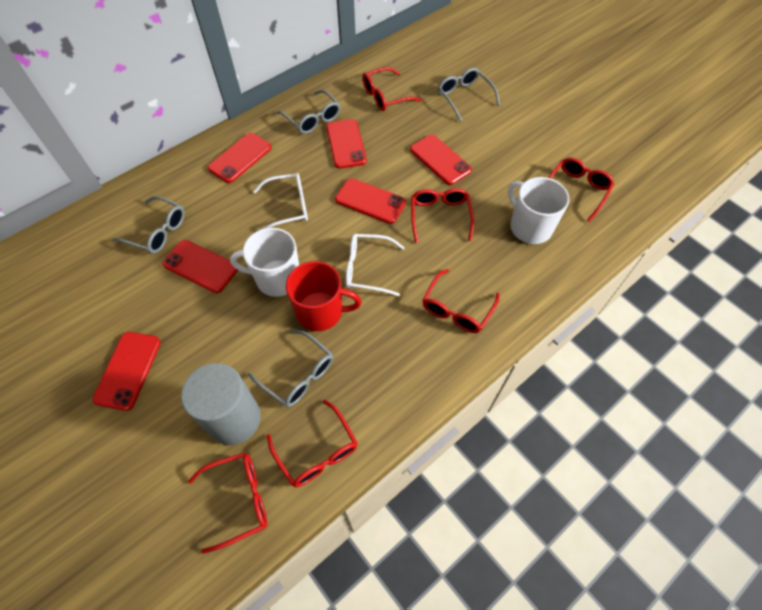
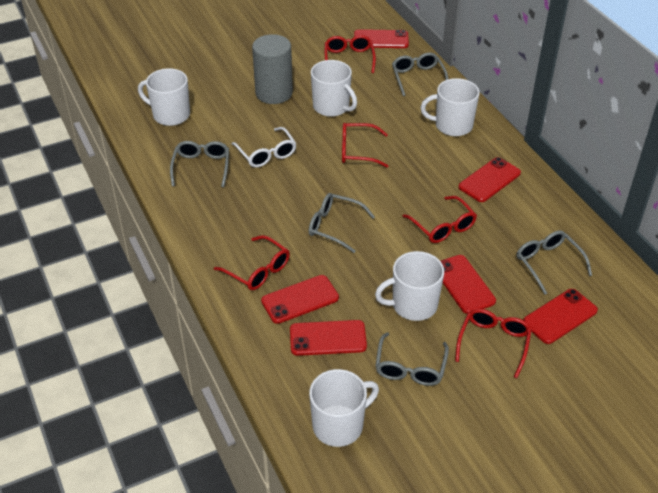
grey glasses: [113,196,185,254] [248,330,333,407] [277,90,341,134] [438,68,500,122] = 4 -> [170,141,229,187] [308,193,375,253] [375,332,449,386] [392,53,448,96] [517,231,592,295] = 5
red glasses: [188,452,267,554] [267,400,358,487] [362,67,421,111] [411,188,474,243] [423,269,500,333] [548,158,614,222] = 6 -> [214,235,290,290] [325,35,376,73] [342,123,388,168] [403,196,477,243] [455,309,532,378] = 5
red mug: [286,261,362,331] = 1 -> none = 0
white glasses: [253,173,308,231] [345,234,405,296] = 2 -> [232,127,297,167] = 1
white mug: [230,228,299,297] [508,177,569,244] = 2 -> [138,68,190,126] [309,369,379,447] [311,60,357,117] [375,251,444,321] [421,78,480,136] = 5

